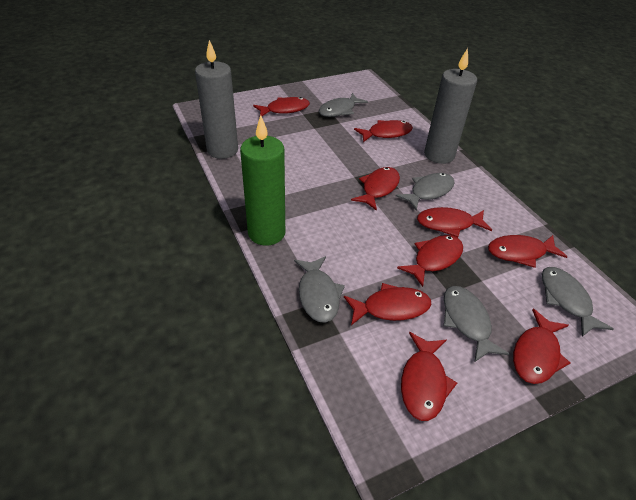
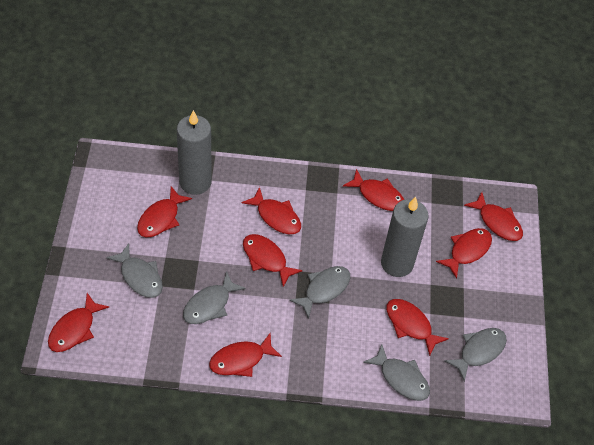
green candle: [240,115,285,246] = 1 -> none = 0

